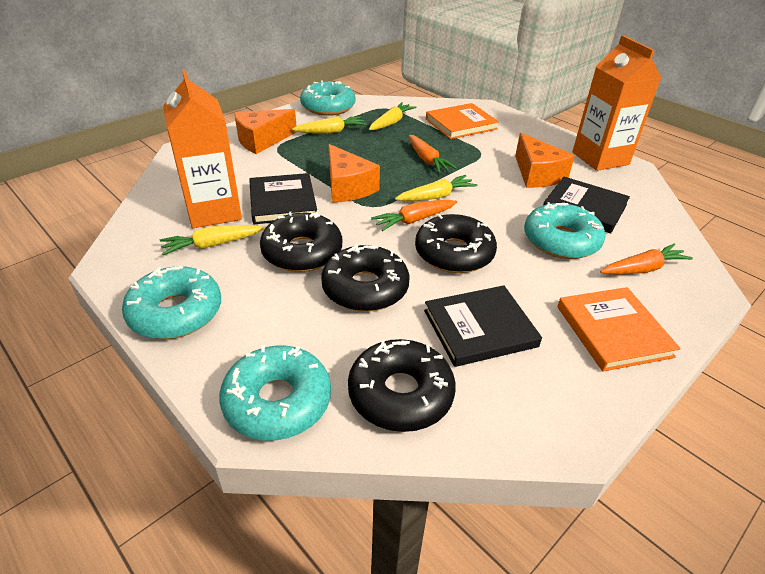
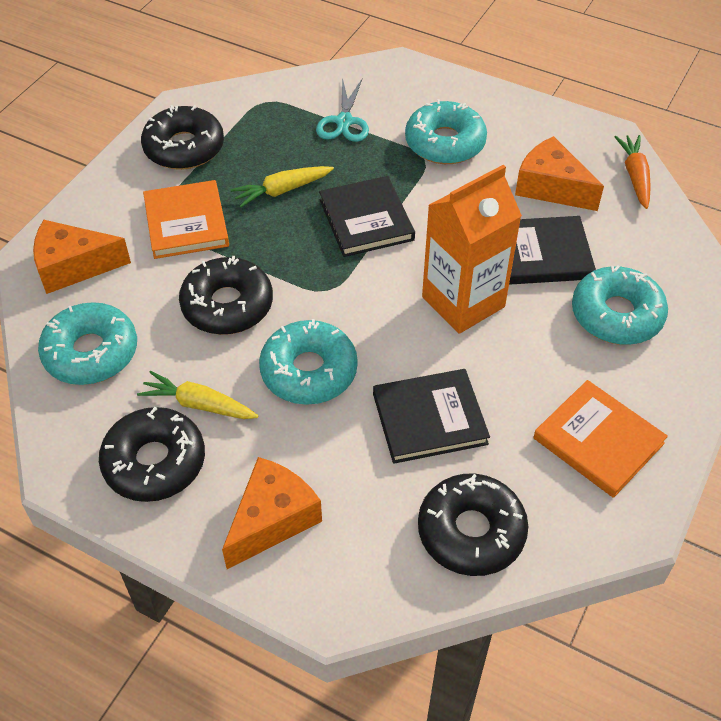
orange carrot: [371,200,457,231] [409,135,457,173] [600,244,693,274] = 3 -> [614,135,651,209] = 1
orange carton: [163,69,242,228] [572,35,662,171] = 2 -> [422,165,522,334] = 1
turquoise scissors: none = 0 -> [316,77,369,142] = 1
yellow carrot: [160,225,264,255] [292,116,367,133] [369,103,417,130] [395,175,478,201] = 4 -> [137,371,258,419] [231,166,334,208] = 2

